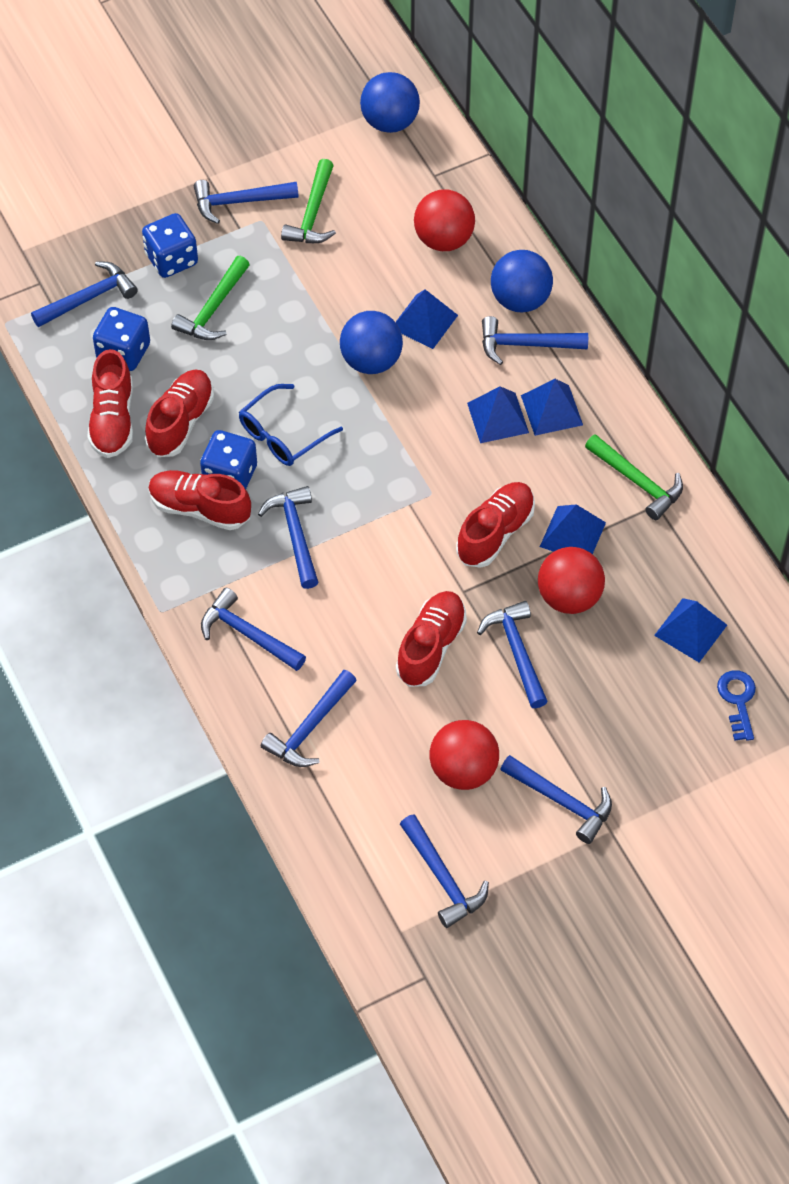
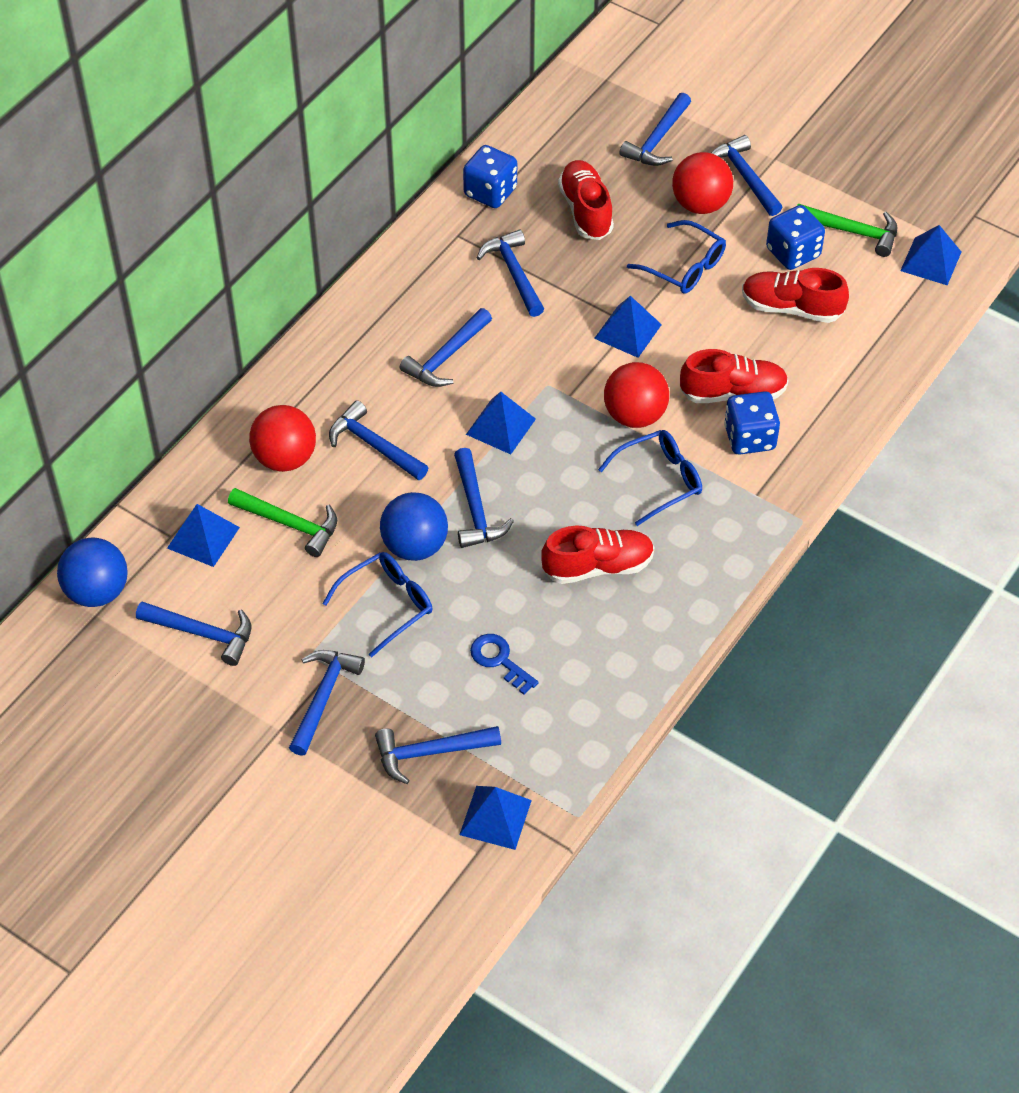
blue ball: [340,311,403,374] [360,72,420,133] [491,250,553,312] = 3 -> [57,538,128,607] [380,492,448,561] = 2
blue glasses: [239,384,343,466] = 1 -> [322,552,433,657] [598,430,702,526] [627,220,726,294] = 3
green hammer: [171,256,250,340] [281,159,336,243] [585,434,683,520] = 3 -> [228,488,337,557] [797,204,897,257] = 2
red shoe: [87,349,133,458] [145,370,214,457] [149,470,251,530] [396,591,467,687] [456,482,535,568] = 5 -> [541,525,654,584] [558,160,614,240] [680,349,789,403] [742,268,849,323] = 4

